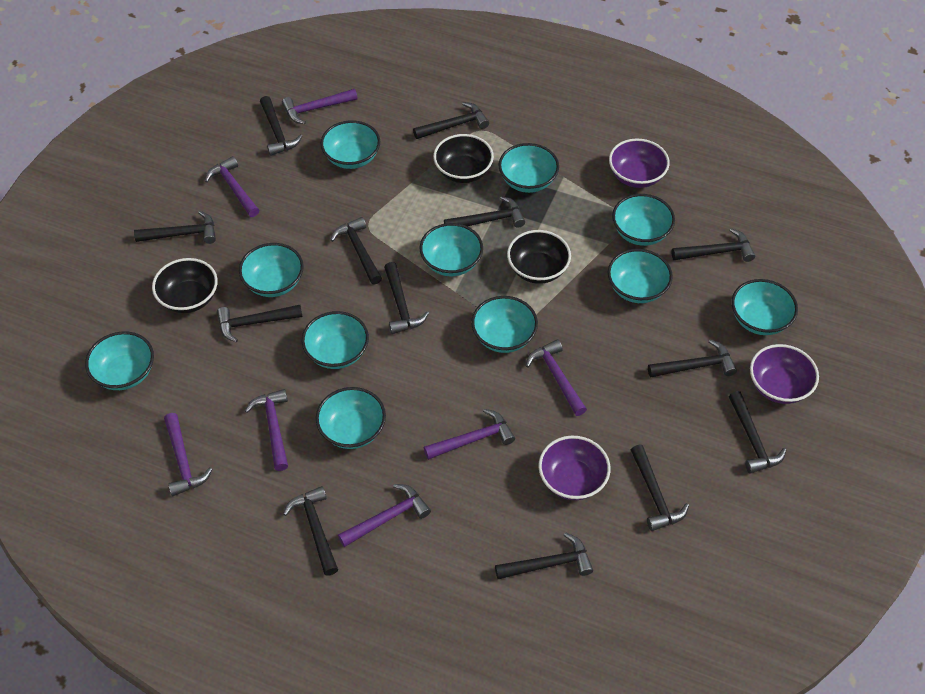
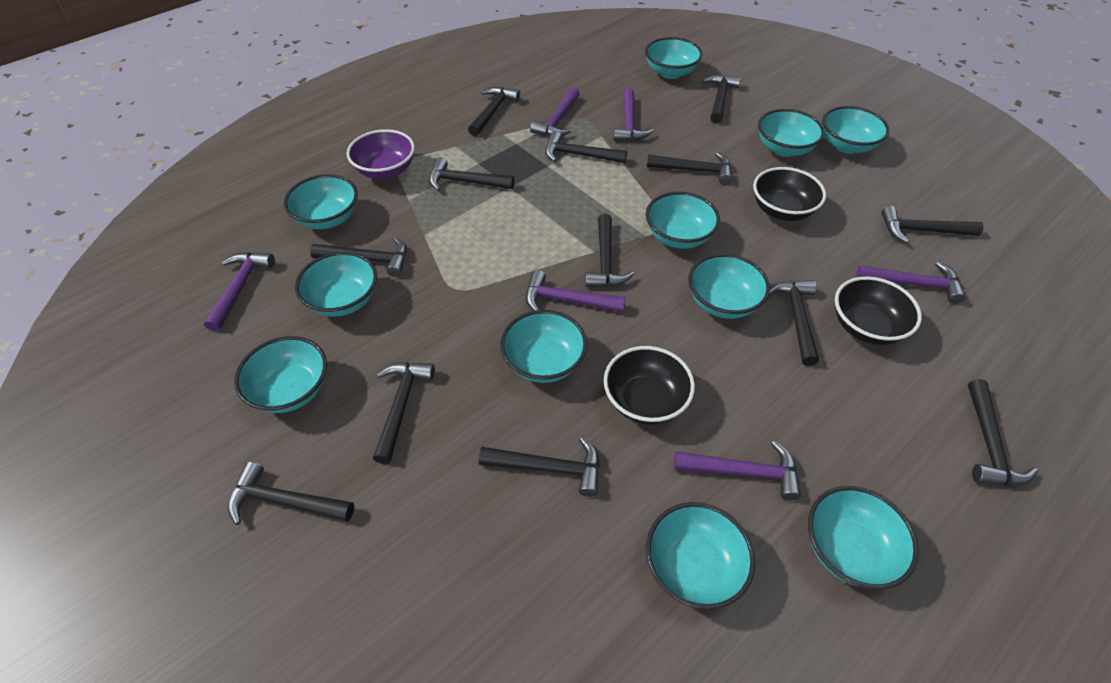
purple bowl: [539,436,611,500] [609,138,670,188] [750,344,819,404] = 3 -> [347,129,415,179] = 1
purple hammer: [164,413,212,496] [205,156,259,217] [245,389,288,471] [282,89,358,124] [338,484,431,547] [424,409,515,460] [526,339,587,416] = 7 -> [204,252,275,332] [526,270,626,312] [530,87,580,136] [613,88,653,141] [674,441,801,501] [856,262,965,304] = 6

